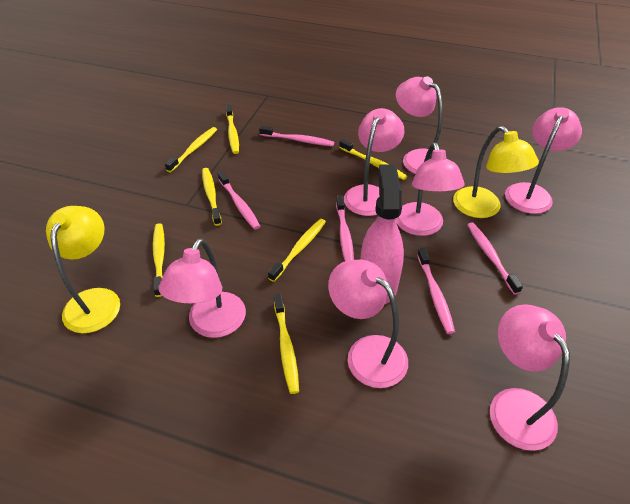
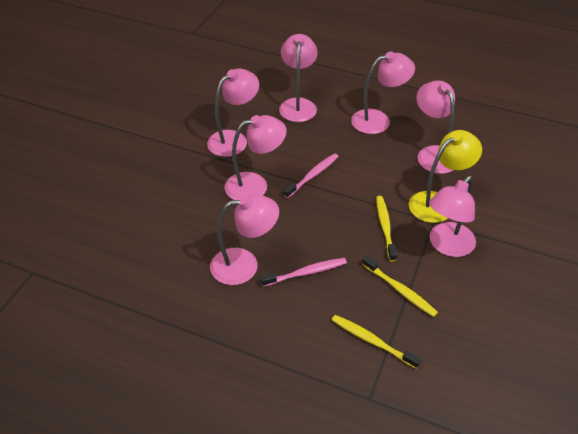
pink spray bottle: [360,165,404,304] = 1 -> none = 0
pink toothbrush: [218,171,260,230] [259,126,334,146] [336,195,354,261] [417,248,455,334] [467,222,523,295] = 5 -> [260,258,347,287] [283,153,339,198] = 2
yellow lamp: [46,206,120,333] [453,126,539,218] = 2 -> [409,130,482,223] = 1
yellow toothbrush: [153,223,165,297] [165,127,217,172] [202,168,222,226] [226,104,239,154] [268,219,326,282] [274,294,299,394] [339,139,407,180] = 7 -> [332,315,421,369] [362,256,438,317] [376,196,397,262] = 3

